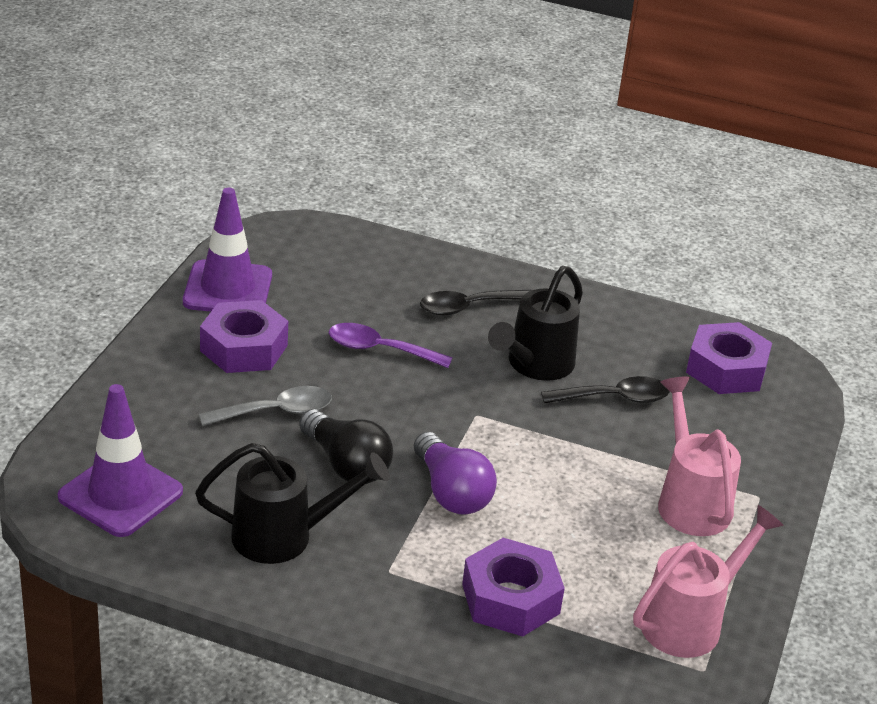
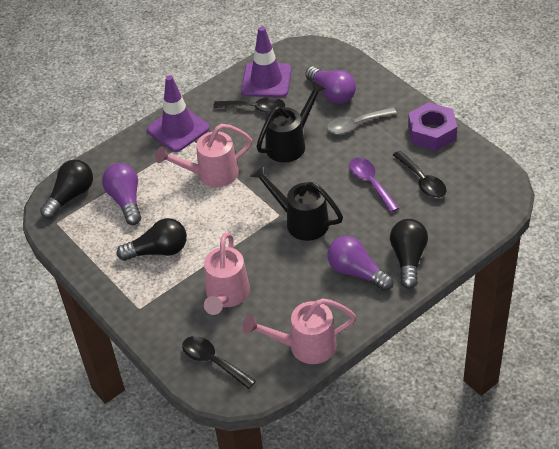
black light bulb: [299,409,393,484] = 1 -> [40,160,93,219] [117,218,187,261] [390,219,428,289] = 3
black spoon: [420,290,532,315] [541,376,670,404] = 2 -> [182,336,256,389] [213,97,285,113] [393,151,446,198] = 3
pink watering can: [633,505,784,658] [658,376,741,536] = 2 -> [155,124,252,187] [204,232,250,315] [242,298,356,364] = 3
purple light bulb: [414,432,497,515] = 1 -> [102,163,141,225] [305,66,356,104] [327,236,394,291] = 3
purple nut: [200,300,288,373] [462,538,565,637] [686,322,772,394] = 3 -> [408,102,457,151] = 1

